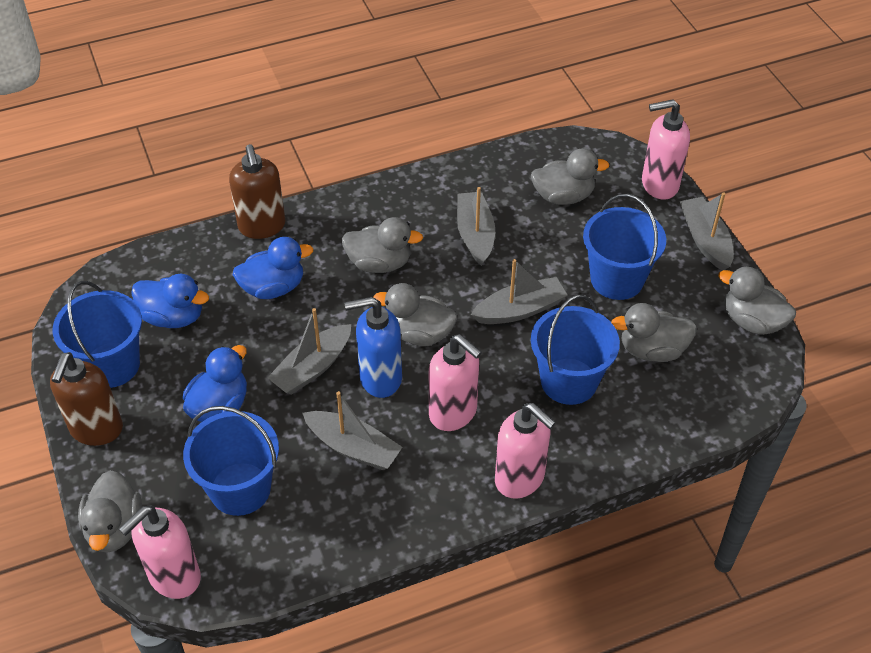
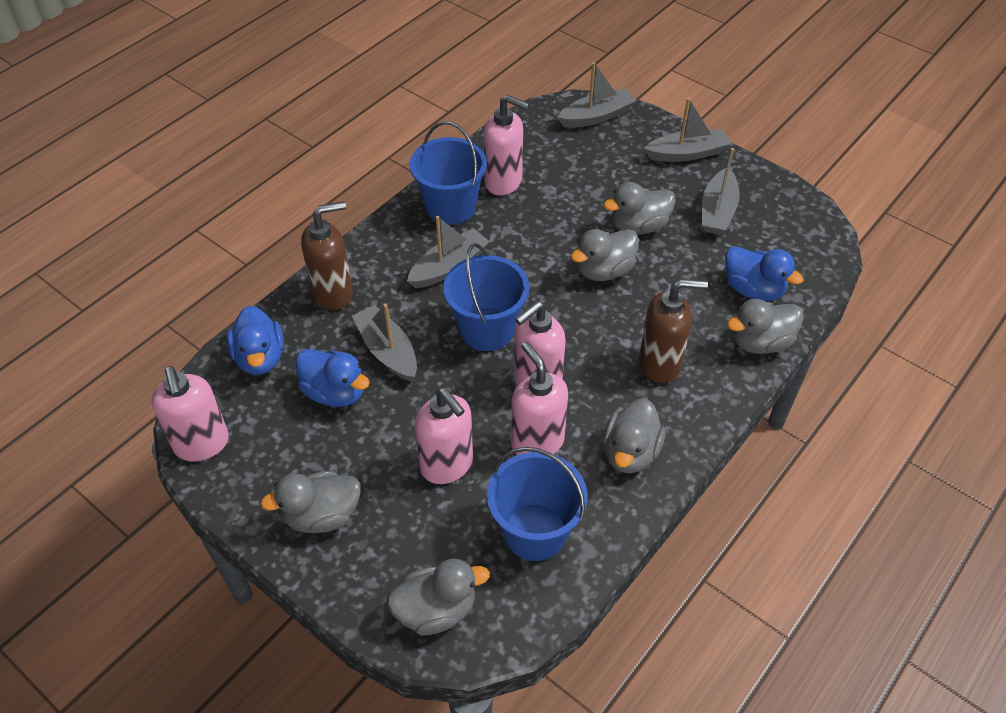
blue bucket: [52,281,142,388] [183,406,279,516] [531,295,620,405] [583,194,666,300] = 4 -> [410,121,487,225] [443,243,529,351] [487,447,588,561] = 3
blue soap dispenser: [344,297,402,398] = 1 -> none = 0
pink soap dispenser: [119,505,201,599] [429,334,482,431] [495,403,556,499] [642,99,690,200] = 4 -> [151,366,229,462] [415,388,473,484] [484,95,530,195] [511,342,568,455] [514,301,566,385] = 5

